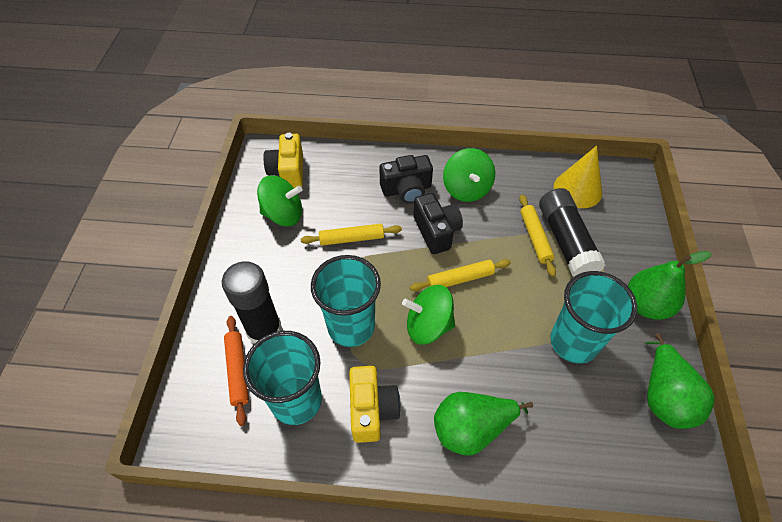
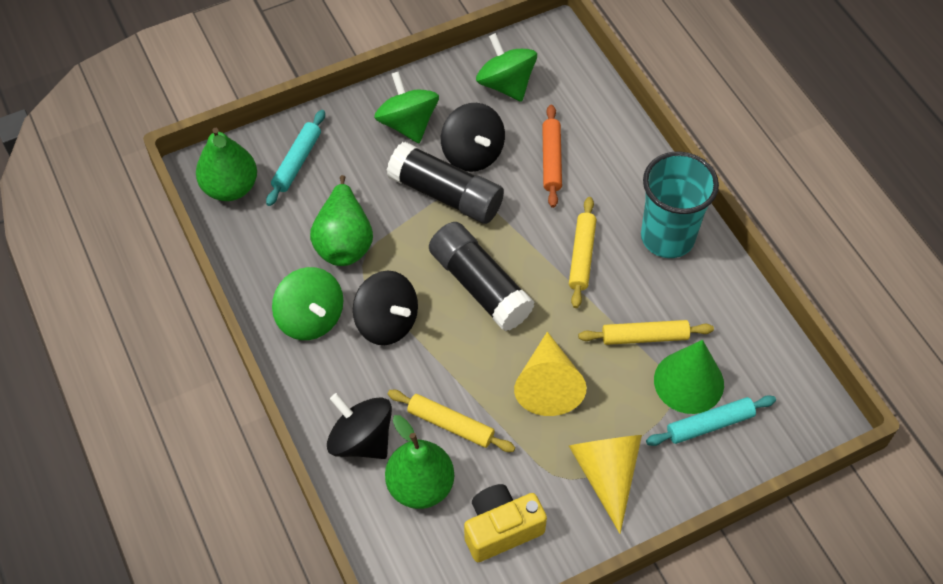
black camera: [379,155,433,204] [413,193,463,254] = 2 -> none = 0
black spinning top: none = 0 -> [327,393,392,459] [353,271,418,345] [441,103,505,172] = 3
green cone: none = 0 -> [654,340,724,414] = 1
turquoise cup: [243,331,322,425] [311,255,381,347] [550,271,637,364] = 3 -> [641,152,719,258] = 1
turquoise rolling pin: none = 0 -> [266,110,325,206] [646,395,776,446] = 2
yellow camera: [263,133,303,188] [349,366,401,443] = 2 -> [464,484,547,562] = 1
yellow cone: [554,146,602,208] = 1 -> [514,332,587,416] [569,435,642,534] = 2

